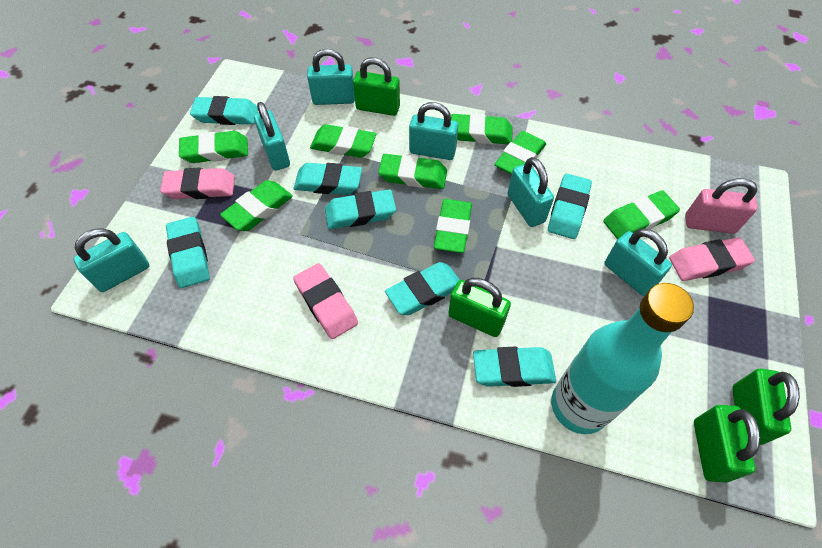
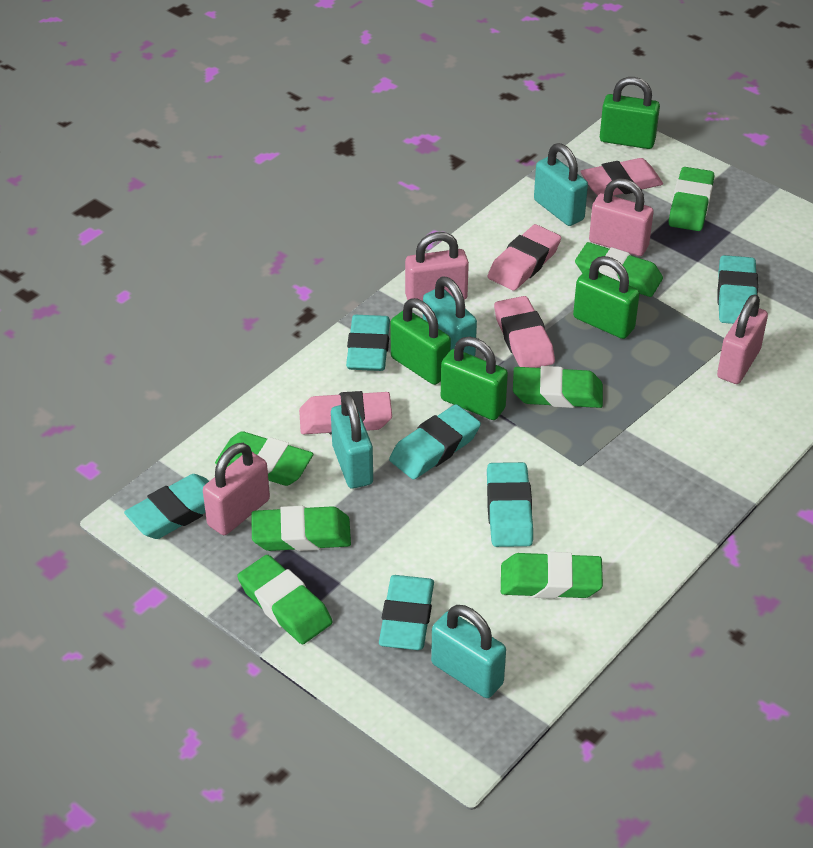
green eraser: [179,131,248,163] [220,180,293,231] [310,124,376,158] [378,154,447,189] [434,199,472,253] [451,113,513,144] [494,131,546,175] [603,190,680,240] = 8 -> [215,431,313,486] [237,555,333,644] [251,506,351,551] [501,552,603,599] [513,366,603,408] [575,242,663,297] [669,167,714,231] = 7
pink eraser: [160,168,235,199] [293,263,358,339] [669,237,755,281] = 3 -> [299,391,392,434] [488,224,561,291] [494,296,555,368] [580,158,663,196] = 4
pink padlock: [685,178,758,234] = 1 -> [203,443,270,535] [405,232,469,301] [589,178,654,256] [717,294,768,384] = 4
turquoise bottle: [551,283,694,434] = 1 -> none = 0
turquoise eraser: [166,217,210,288] [190,96,258,125] [294,163,362,195] [325,189,396,229] [385,262,460,315] [473,347,556,387] [548,174,592,239] = 7 -> [124,474,209,539] [346,315,390,371] [379,575,434,650] [389,404,481,480] [487,462,533,547] [717,255,758,324] = 6
turquoise padlock: [73,228,149,292] [254,102,290,171] [307,49,355,105] [409,102,458,160] [508,157,554,227] [604,228,672,296] = 6 -> [331,394,373,489] [423,277,477,356] [431,605,506,698] [534,143,588,226] = 4

